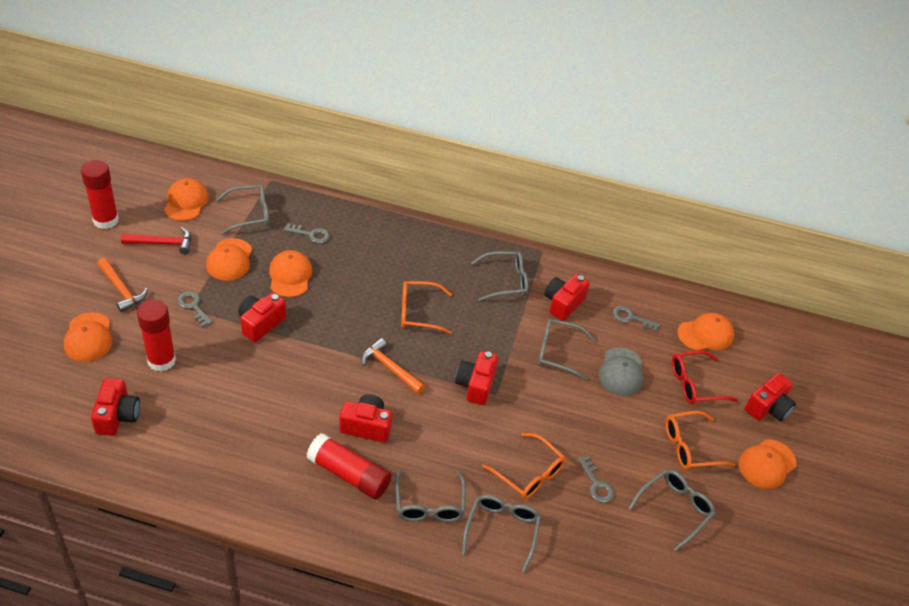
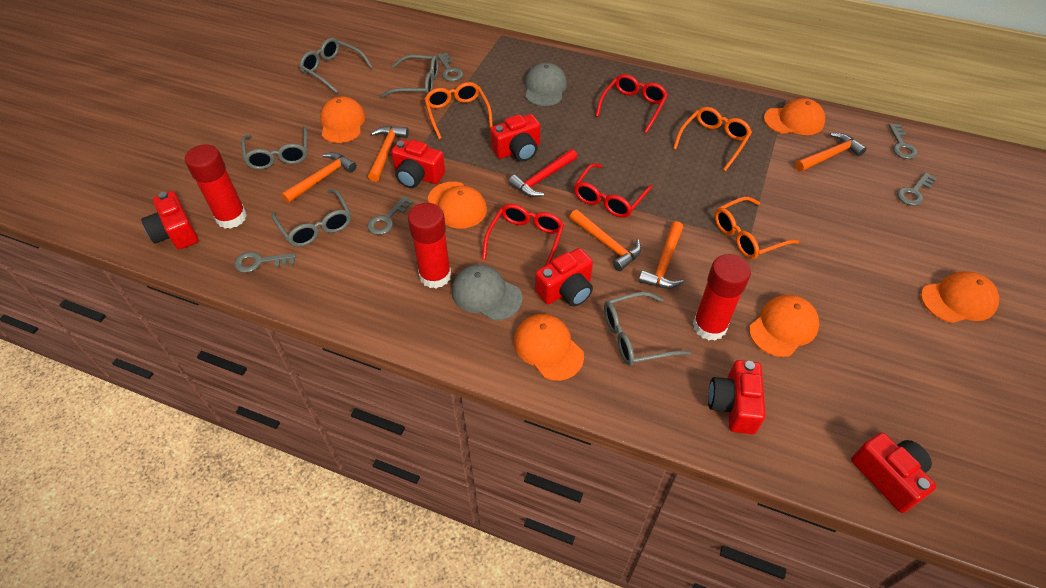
grey cap: [598,347,643,396] = 1 -> [452,264,522,321] [525,63,567,106] = 2
grey glasses: [216,184,269,234] [395,470,466,522] [462,495,541,572] [471,251,528,301] [538,319,595,381] [628,469,716,551] = 6 -> [241,126,307,170] [271,189,351,247] [299,38,373,93] [381,55,438,98] [604,292,691,366] = 5
grey key: [177,291,212,327] [284,223,330,244] [578,455,614,503] [613,306,660,332] = 4 -> [234,251,296,273] [367,196,413,235] [437,53,463,81] [889,124,918,159] [897,173,937,206] = 5
orange hammer: [97,258,148,312] [361,338,425,394] = 2 -> [281,152,357,203] [368,126,409,182] [569,210,641,271] [639,221,684,289] [795,133,867,172] = 5
red glasses: [672,350,738,404] = 1 -> [482,204,564,266] [574,163,653,218] [596,74,668,133] = 3

